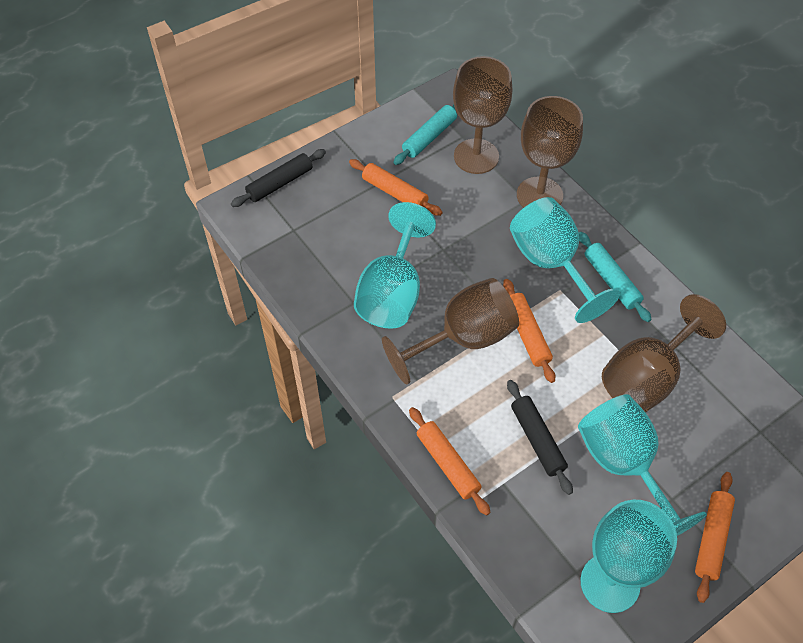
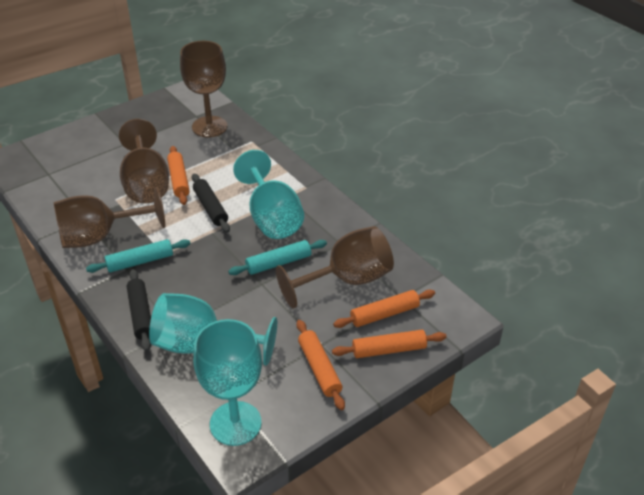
turquoise goblet: [354,202,436,329] [510,197,620,323] [578,394,707,536] [580,500,677,613] = 4 -> [149,293,277,366] [193,319,262,446] [233,150,304,239] = 3

